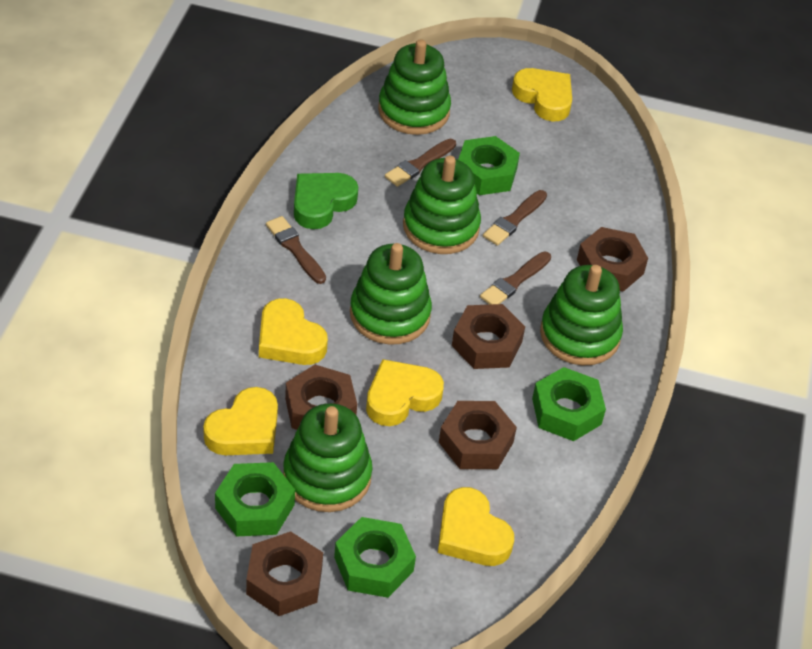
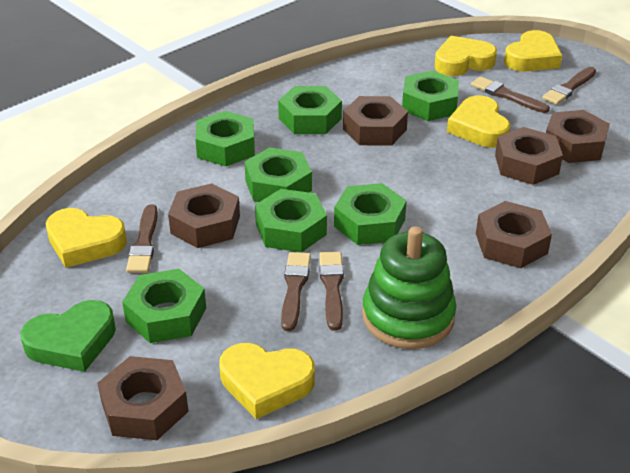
brown brush: [266,216,326,284] [385,139,456,187] [480,252,551,305] [483,190,547,246] = 4 -> [126,204,158,273] [281,252,311,331] [319,252,344,331] [471,76,550,113] [542,67,596,105] = 5
brown nut: [246,531,323,616] [285,365,357,430] [439,401,517,469] [452,304,525,369] [577,227,648,292] = 5 -> [97,356,189,440] [168,183,240,248] [343,96,408,146] [476,201,552,268] [495,127,563,185] [546,110,610,163] = 6
green nut: [215,462,295,537] [334,517,416,598] [458,136,520,195] [532,367,606,441] = 4 -> [122,269,206,343] [195,111,255,166] [244,147,312,202] [255,189,327,252] [278,86,342,134] [334,183,407,245] [402,70,459,121] = 7
green stacking toy: [283,403,373,512] [350,243,432,345] [378,39,451,135] [403,156,481,254] [540,265,623,365] = 5 -> [362,226,456,349] = 1

